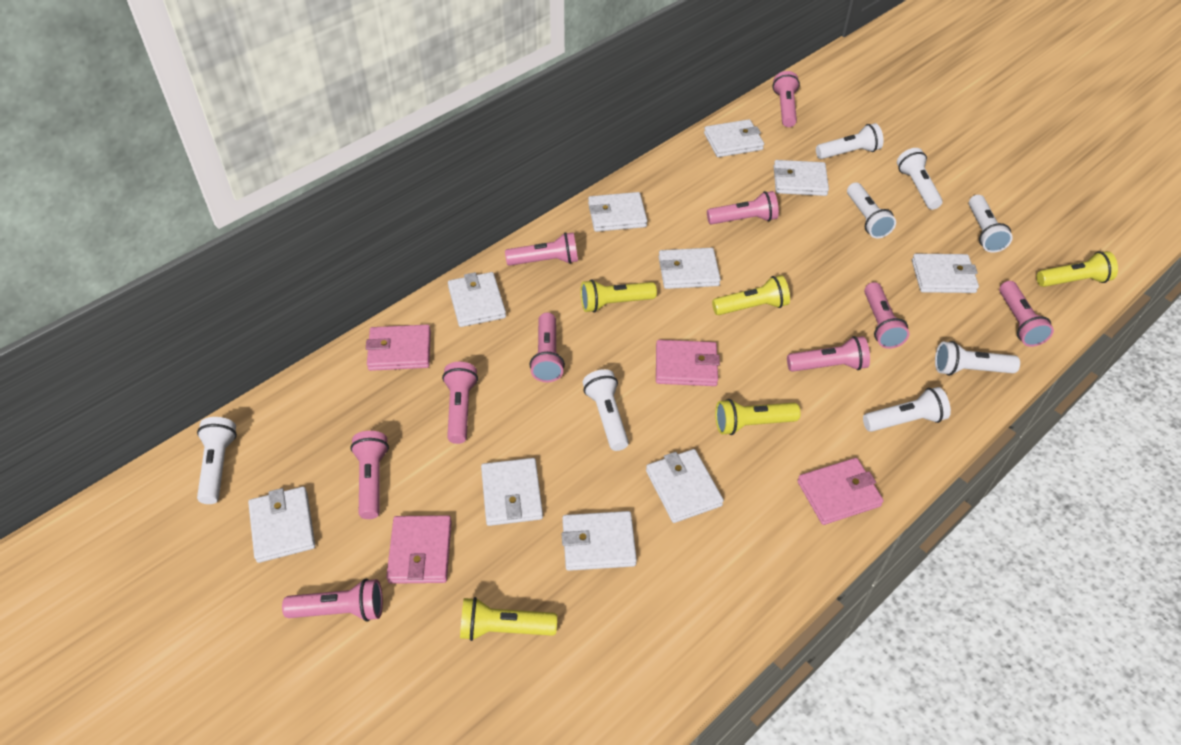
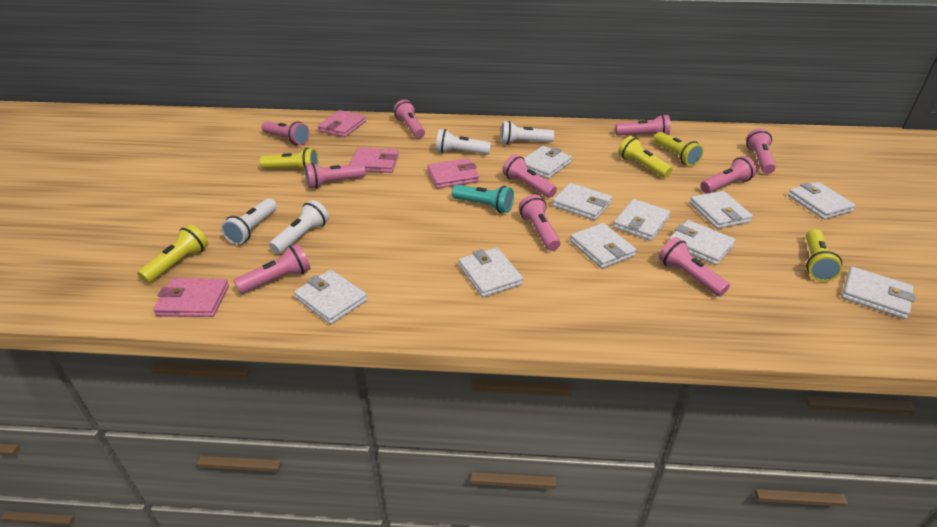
turquoise flashlight: none = 0 -> [452,185,514,213] = 1
white flashlight: [197,417,237,504] [583,369,629,451] [816,123,884,159] [847,182,896,239] [863,387,951,432] [897,148,943,210] [935,341,1020,376] [969,195,1013,253] = 8 -> [221,198,277,245] [269,200,329,254] [436,129,491,155] [501,121,554,145] = 4

